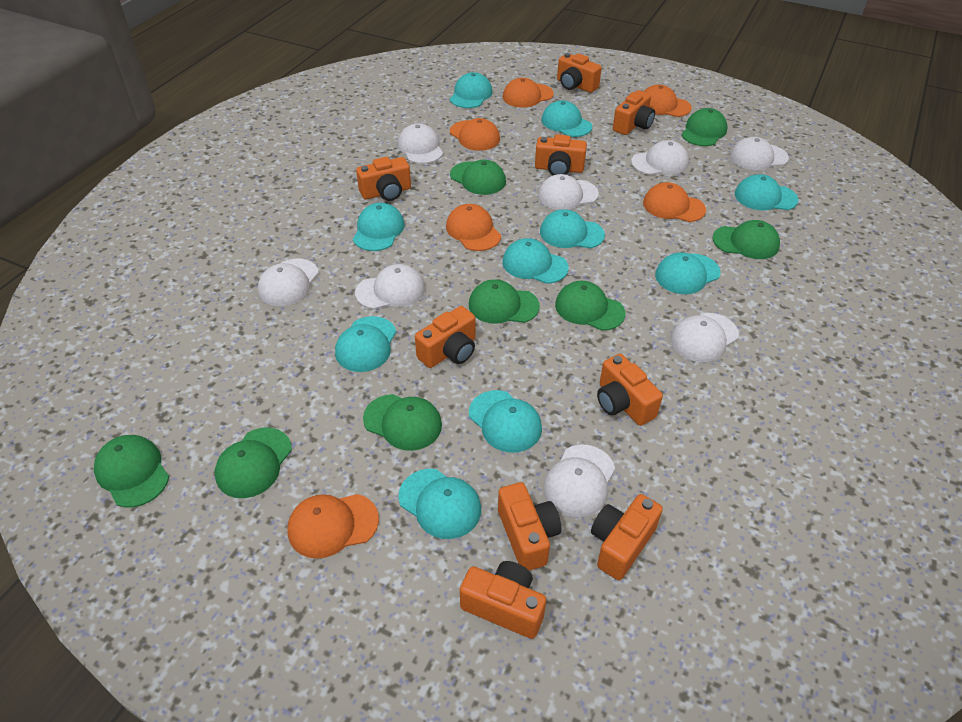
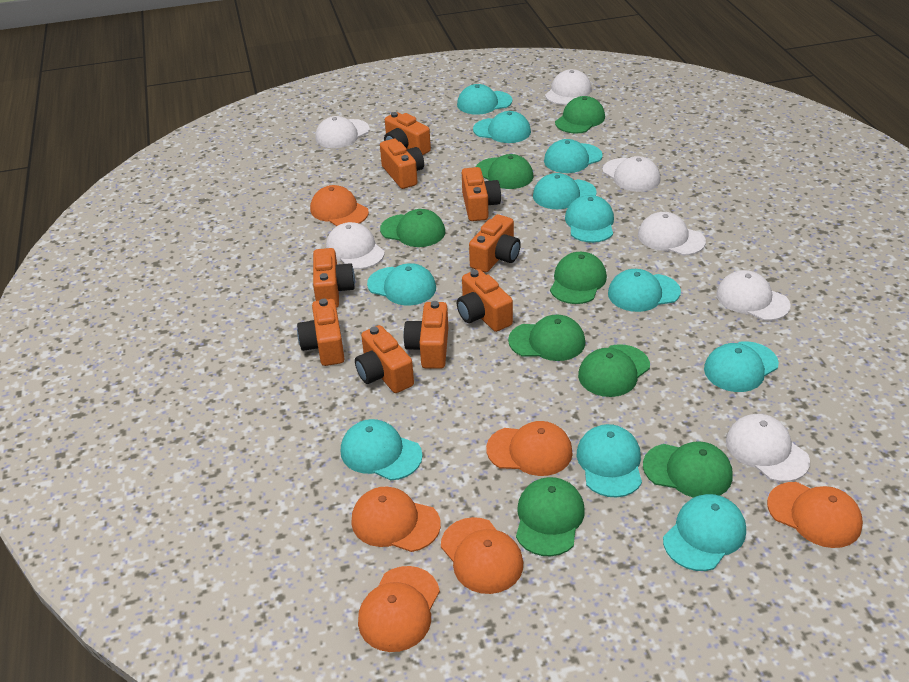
turquoise cap: [335,316,396,372] [353,203,405,251] [398,469,481,539] [450,72,493,108] [469,390,542,453] [502,238,569,284] [540,209,605,248] [541,100,592,137] [655,252,721,294] [735,174,798,210] = 10 -> [341,419,423,481] [367,263,436,305] [457,84,512,115] [473,111,531,143] [533,173,597,209] [544,139,603,173] [565,195,614,243] [577,424,642,498] [608,269,681,312] [663,494,746,571] [704,341,779,392] = 11
white cap: [258,259,319,306] [355,264,425,309] [398,123,443,164] [538,174,599,210] [543,444,615,517] [631,140,689,175] [671,313,739,362] [730,137,789,170] = 8 -> [315,116,370,148] [326,222,385,269] [545,69,592,105] [603,156,661,192] [638,212,706,255] [716,270,791,321] [726,414,810,482] = 7

